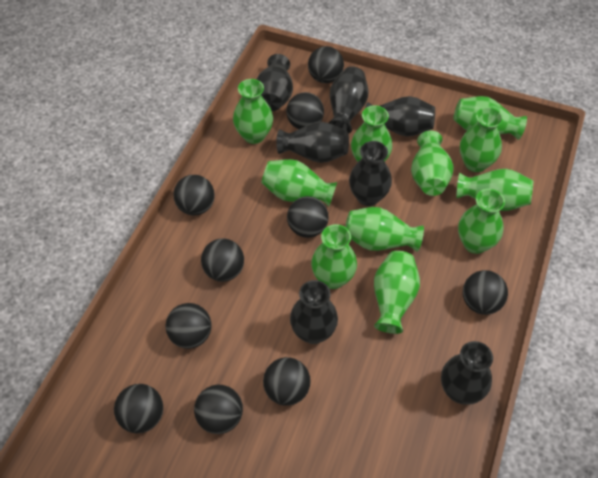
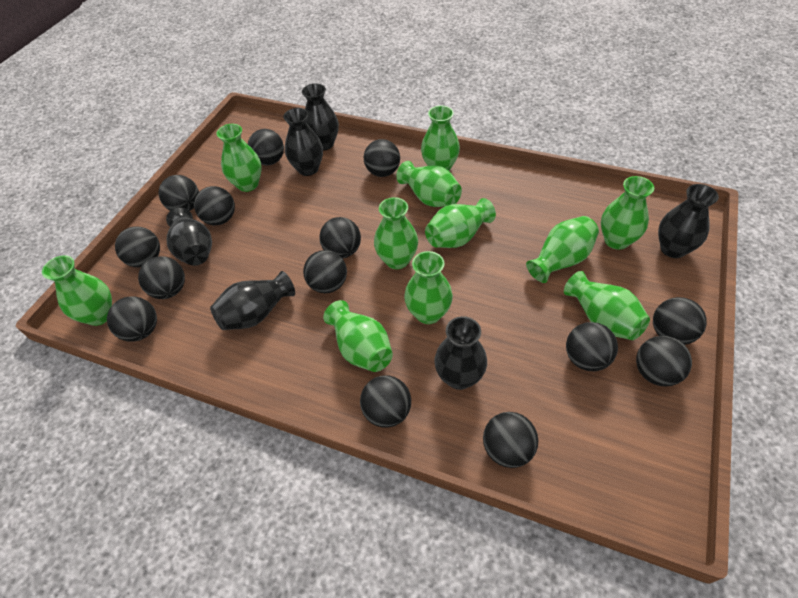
black ball: [114,384,163,433] [166,303,212,349] [173,175,215,215] [194,385,243,434] [201,239,244,282] [263,357,311,406] [286,92,324,129] [287,196,329,238] [308,46,344,83] [463,270,508,315] = 10 -> [107,296,157,342] [115,227,160,267] [138,256,185,299] [158,175,199,211] [194,186,235,225] [248,129,284,166] [303,250,347,293] [319,217,361,258] [360,375,411,428] [364,139,400,177] [483,412,538,468] [566,322,618,371] [636,336,692,386] [653,297,707,345] = 14
black vase: [256,54,293,111] [276,122,349,163] [290,280,338,344] [329,66,369,134] [349,141,392,206] [365,96,435,137] [441,341,493,405] = 7 -> [166,208,212,266] [210,271,295,330] [283,108,323,176] [302,83,339,151] [434,316,487,390] [658,184,719,258] = 6

